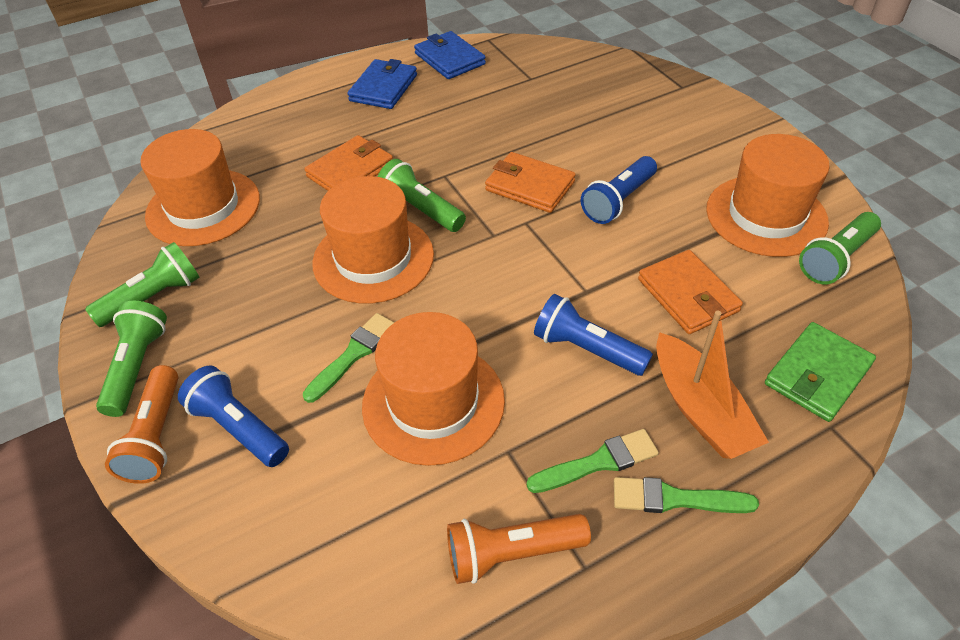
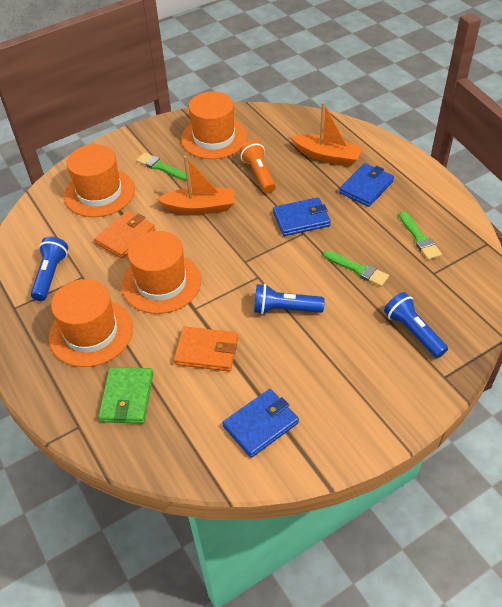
blue wallet: [347,59,417,109] [414,31,486,79] = 2 -> [223,389,299,458] [273,197,331,236] [339,163,394,207] = 3
green flashlight: [85,242,200,327] [96,301,167,417] [377,159,466,232] [799,212,881,285] = 4 -> none = 0
orange boat: [656,311,769,459] = 1 -> [157,156,234,215] [292,102,363,166] = 2
orange flashlight: [105,365,178,484] [447,514,591,584] = 2 -> [239,140,276,193] = 1
orange wallet: [304,135,393,191] [485,152,576,213] [638,250,743,334] = 3 -> [94,211,155,259] [174,327,238,371] = 2

